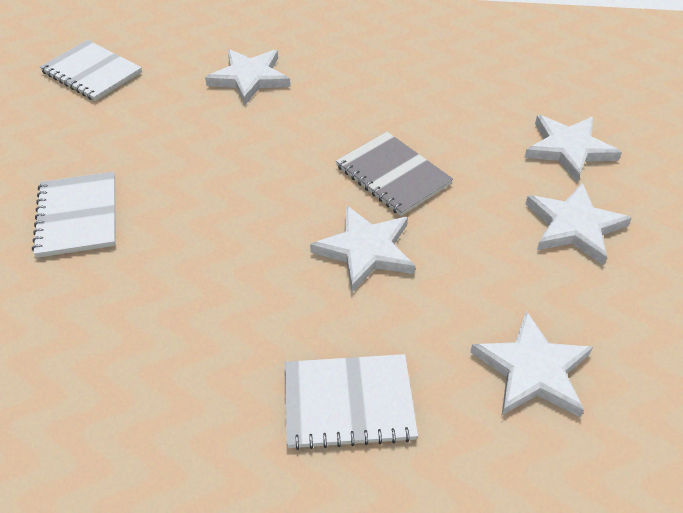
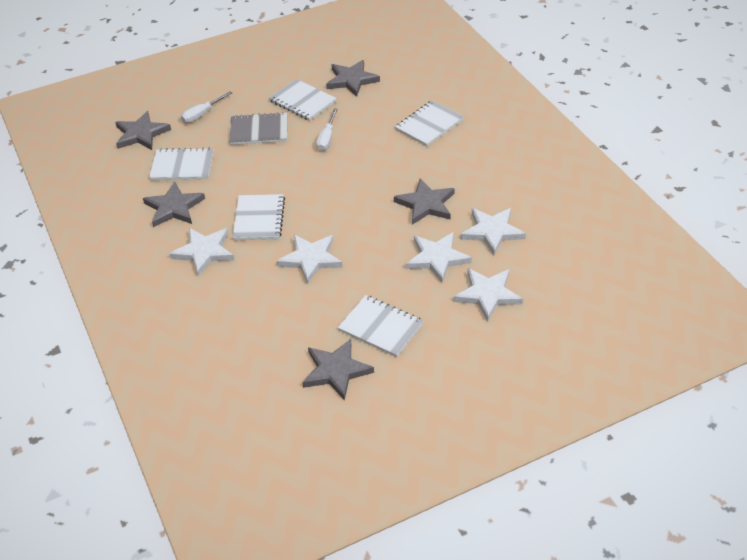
grey star: none = 0 -> [115,111,171,150] [143,182,205,227] [302,339,374,401] [326,60,380,97] [394,178,455,225] = 5
white notebook: [32,172,116,258] [40,40,142,101] [285,354,418,450] = 3 -> [149,148,214,180] [232,194,285,240] [269,79,337,121] [338,295,424,357] [395,100,464,146] = 5
white screwdriver: none = 0 -> [181,91,232,123] [316,109,338,151] = 2

